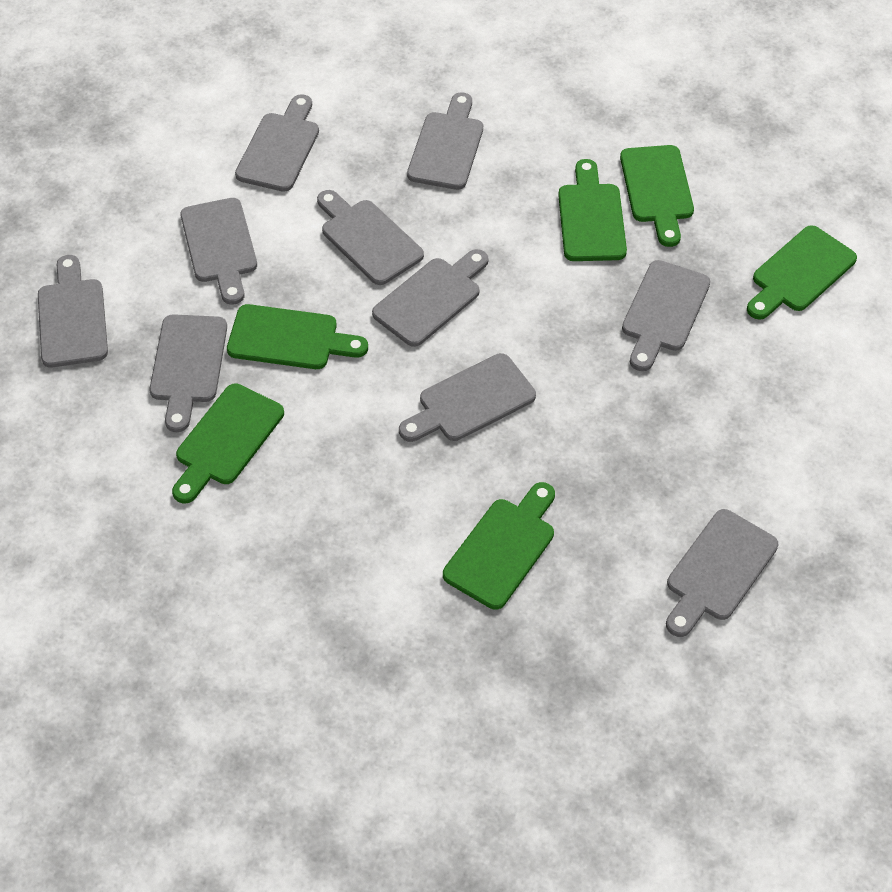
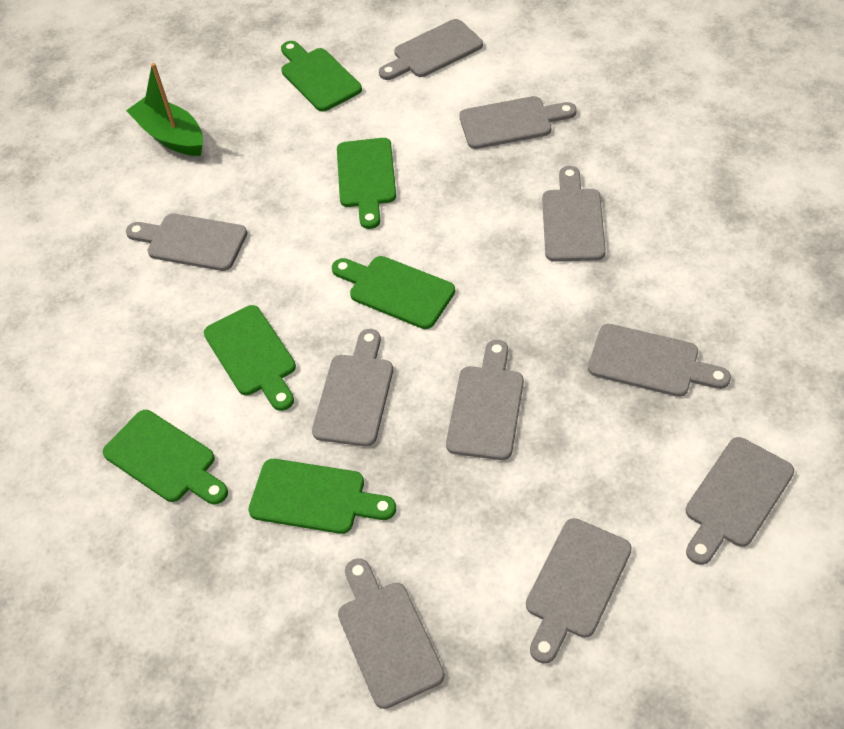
green boat: none = 0 -> [126,63,203,156] = 1

